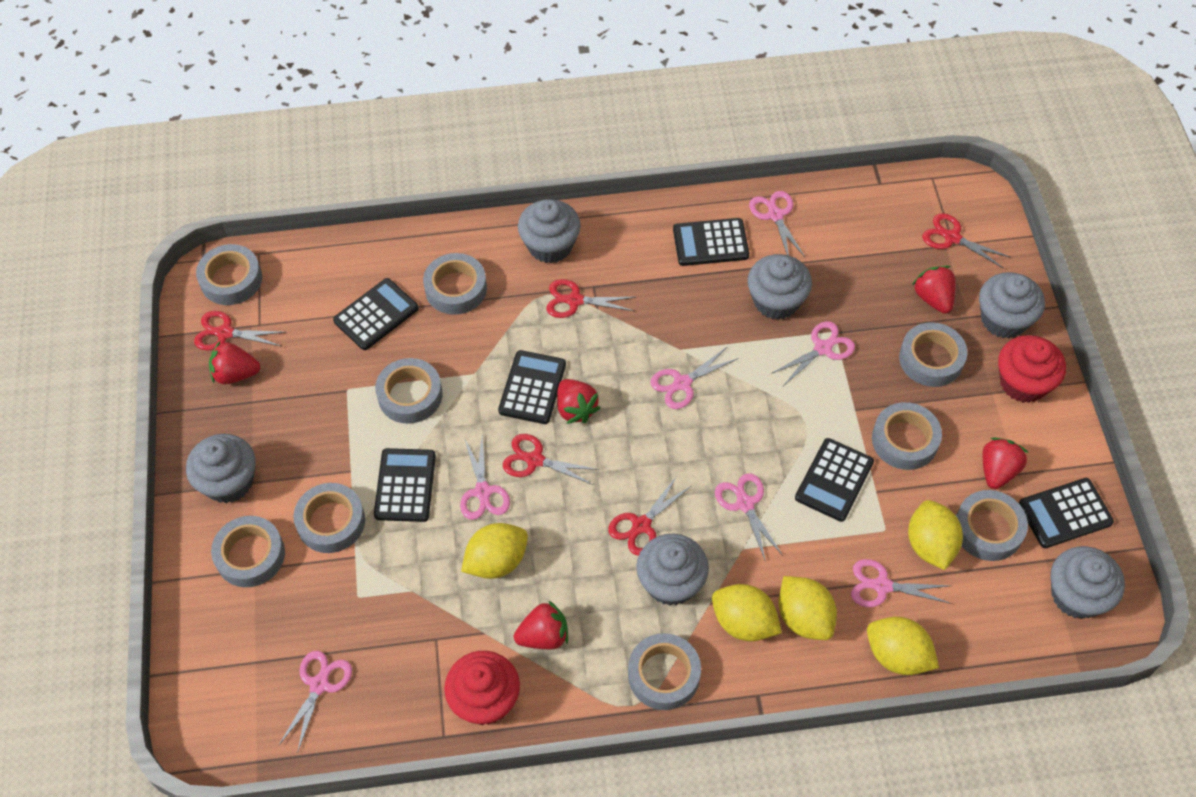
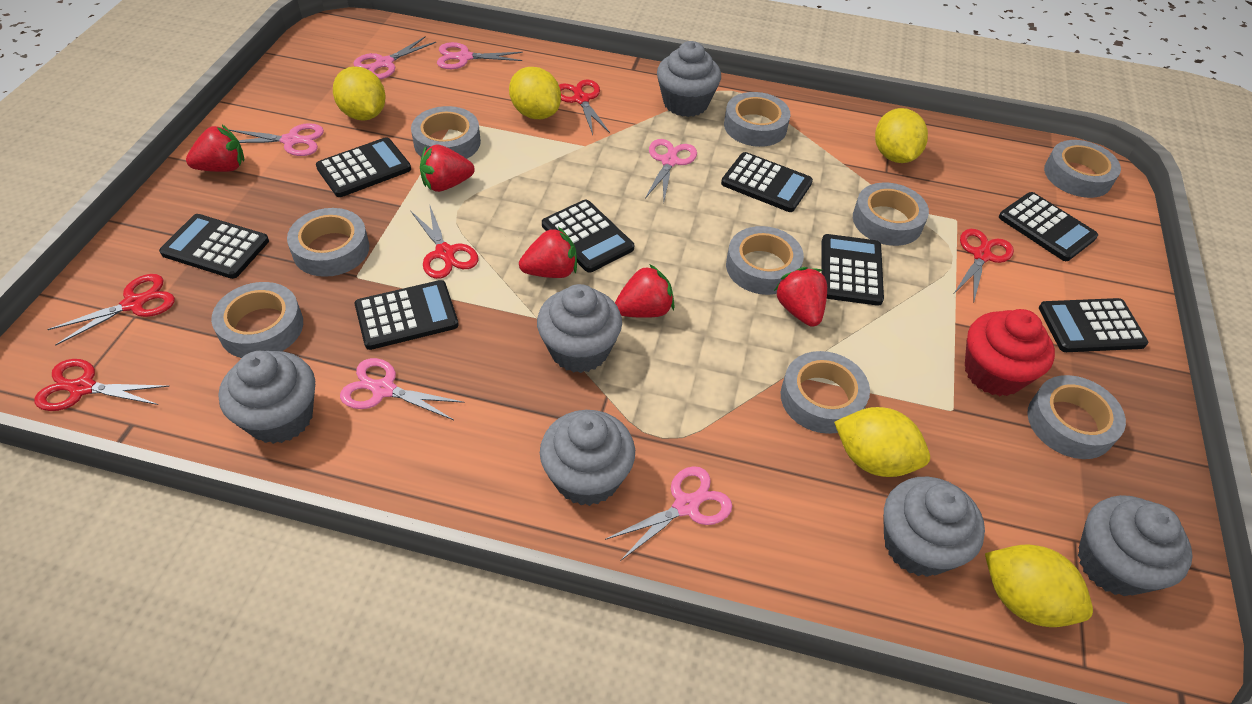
black calculator: [333,278,419,350] [374,448,436,522] [498,350,566,424] [673,218,749,266] [795,438,874,522] [1019,478,1114,548] = 6 -> [159,214,269,279] [316,137,411,197] [355,280,459,350] [542,199,634,273] [721,152,813,212] [821,234,884,306] [999,192,1098,261] [1039,298,1148,352] = 8
pink scissors: [278,651,352,753] [460,436,510,520] [650,346,738,409] [715,473,783,562] [749,191,805,257] [771,321,855,386] [851,559,951,607] = 7 -> [230,123,324,156] [340,358,465,420] [353,36,436,79] [437,42,523,69] [605,466,732,561] [645,139,697,201] = 6
red cupcake: [444,651,520,725] [998,335,1066,403] = 2 -> [965,309,1055,396] = 1

